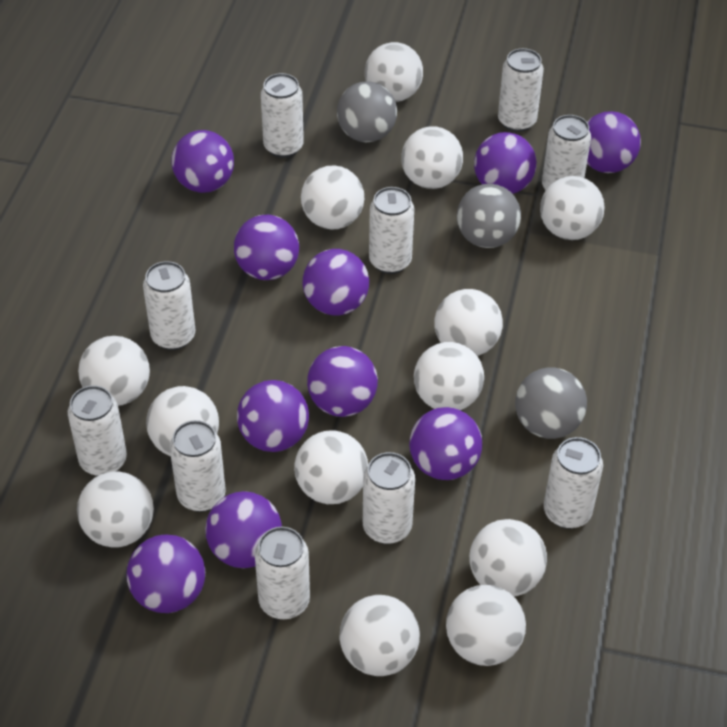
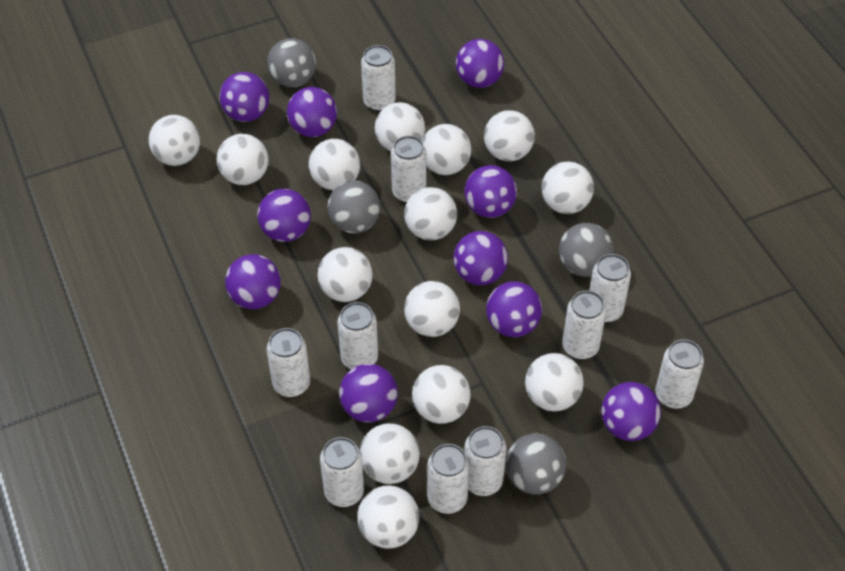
grey ball: [337,81,397,142] [457,184,521,248] [515,368,587,439] = 3 -> [267,38,316,87] [328,181,380,233] [506,433,566,495] [559,223,614,277] = 4
white ball: [77,472,154,547] [78,336,150,406] [146,386,219,457] [294,431,368,504] [301,165,364,230] [340,595,420,676] [365,42,423,102] [401,126,463,189] [414,342,484,410] [434,289,503,356] [446,585,526,666] [469,519,547,597] [540,176,605,240] = 13 -> [149,115,200,166] [217,134,269,185] [309,139,360,190] [318,247,373,302] [358,485,419,549] [360,423,420,484] [375,102,425,151] [404,187,457,240] [404,281,460,337] [412,365,471,424] [422,124,471,175] [484,110,535,161] [525,353,584,411] [542,162,594,214] = 14

